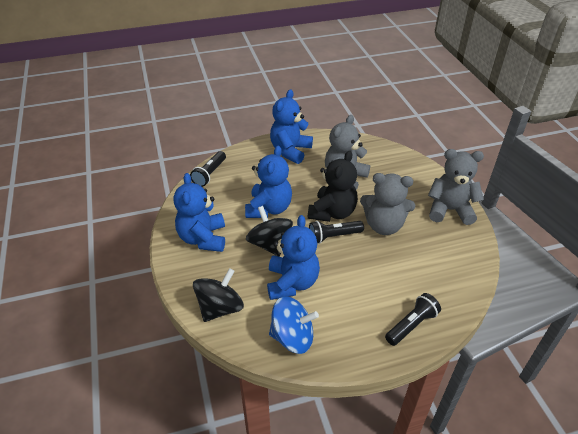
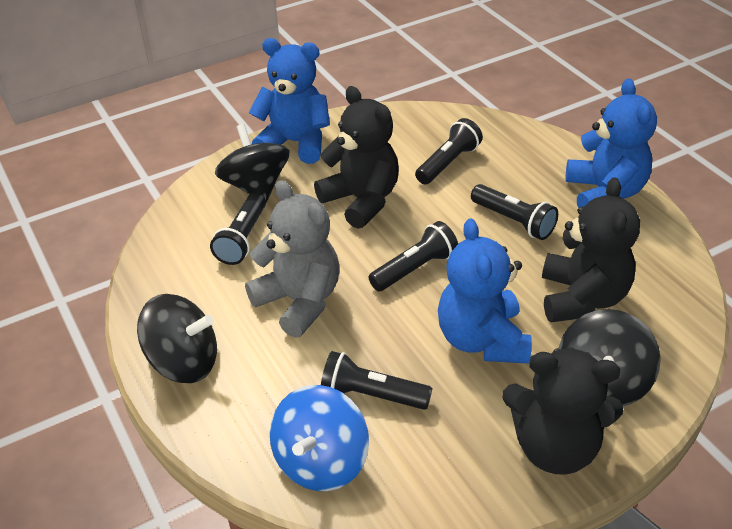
black flashlight: [190,151,226,187] [309,221,364,244] [385,293,441,346] = 3 -> [210,192,266,265] [321,351,432,410] [369,221,458,292] [415,118,483,184] [471,184,558,240] = 5
black spinning top: [193,268,244,322] [246,206,293,256] = 2 -> [137,294,217,383] [215,124,290,202] [559,309,661,406] = 3
black teddy bear: [308,151,358,222] = 1 -> [314,86,399,229] [502,347,623,475] [542,177,640,322] = 3
blue teddy bear: [173,173,225,252] [245,146,292,218] [267,215,320,300] [270,89,313,164] = 4 -> [249,38,330,164] [438,219,532,364] [565,79,657,208] = 3
grey teddy bear: [325,115,370,190] [360,173,415,235] [428,149,484,225] = 3 -> [245,180,339,338] = 1

